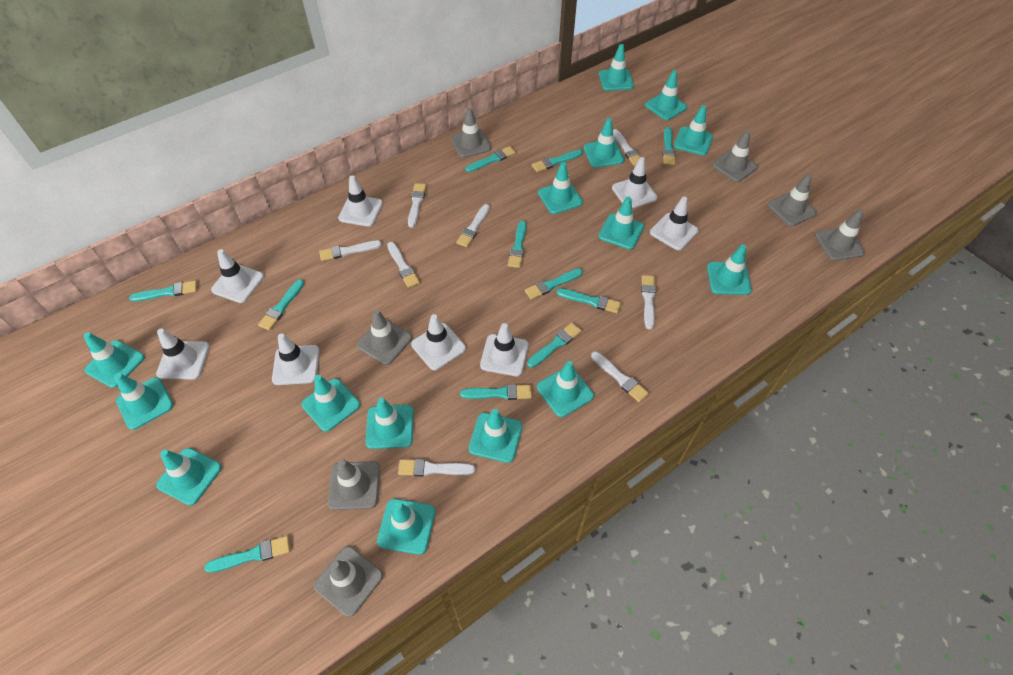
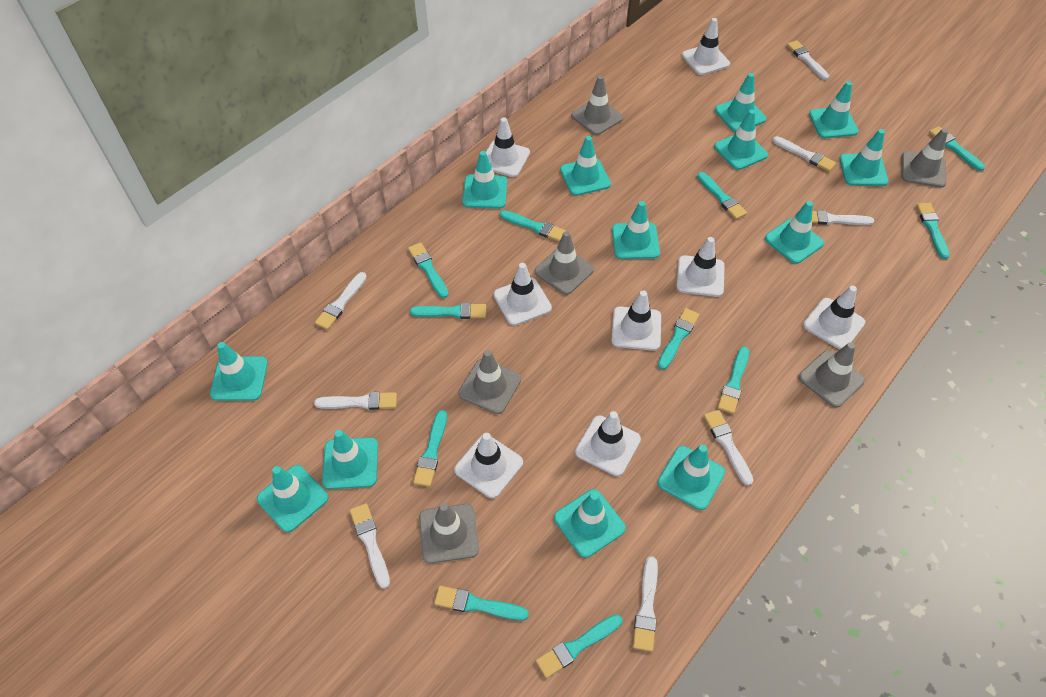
grey traffic cone: [314,546,383,617] [328,459,380,510] [357,309,412,365] [451,108,491,158] [712,130,758,182] [767,174,817,226] [815,209,865,261] = 7 -> [419,503,479,564] [458,350,521,414] [535,231,594,295] [571,75,623,135] [798,342,865,408] [902,129,948,188] = 6
turquoise traffic cone: [83,332,145,388] [114,373,173,430] [156,448,222,505] [302,375,360,432] [365,398,414,449] [377,499,435,555] [469,409,522,463] [537,361,594,417] [538,162,583,214] [584,118,624,168] [598,197,644,250] [599,44,634,91] [645,70,687,120] [674,105,713,156] [707,244,752,295] = 15 -> [210,342,268,401] [257,465,328,532] [322,430,378,489] [462,151,507,209] [554,489,626,558] [560,136,611,196] [612,201,660,259] [657,445,725,510] [714,110,768,170] [715,73,766,132] [765,201,824,264] [809,81,859,138] [839,129,888,186] = 13

